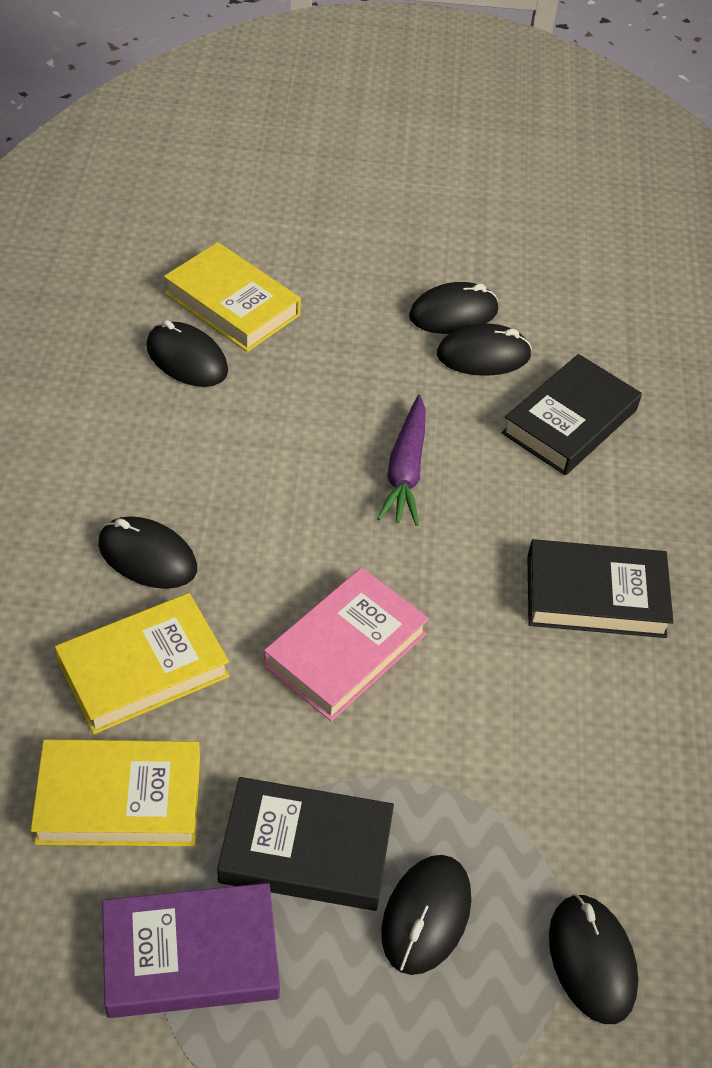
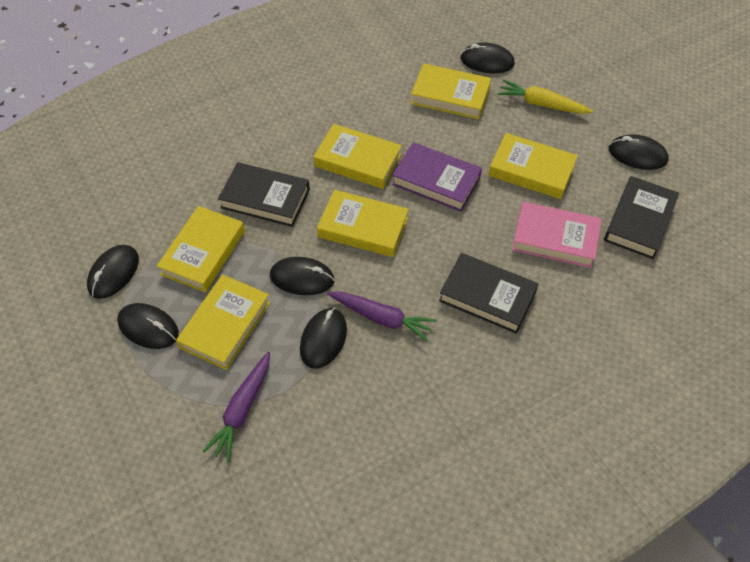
purple carrot: [377,395,426,526] = 1 -> [202,352,270,462] [327,292,437,342] = 2
yellow book: [31,739,200,846] [55,593,229,734] [164,242,301,352] = 3 -> [157,206,245,292] [176,274,270,370] [314,124,402,189] [317,190,409,257] [411,63,491,119] [489,133,578,199] = 6
yellow carrot: none = 0 -> [498,80,593,114] = 1

